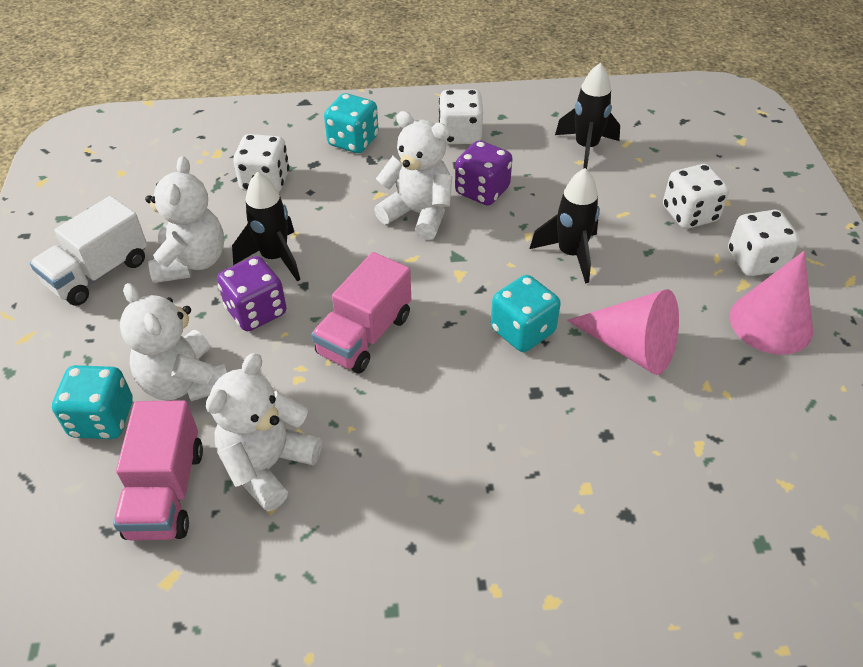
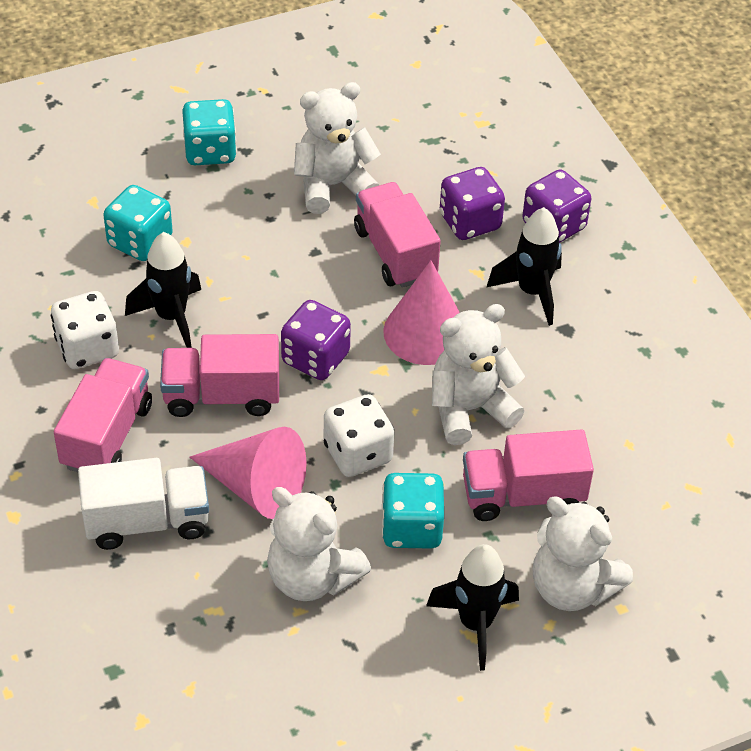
pink truck: [113,400,203,541] [311,252,411,374] = 2 -> [54,358,152,472] [160,334,279,417] [354,182,441,288] [463,429,594,521] = 4
purple dice: [217,256,287,331] [455,140,513,206] = 2 -> [281,300,351,380] [440,167,505,240] [522,169,591,243] = 3
white dice: [233,134,289,192] [439,89,483,144] [663,164,729,229] [728,210,800,276] = 4 -> [51,291,119,369] [324,394,394,477] = 2

